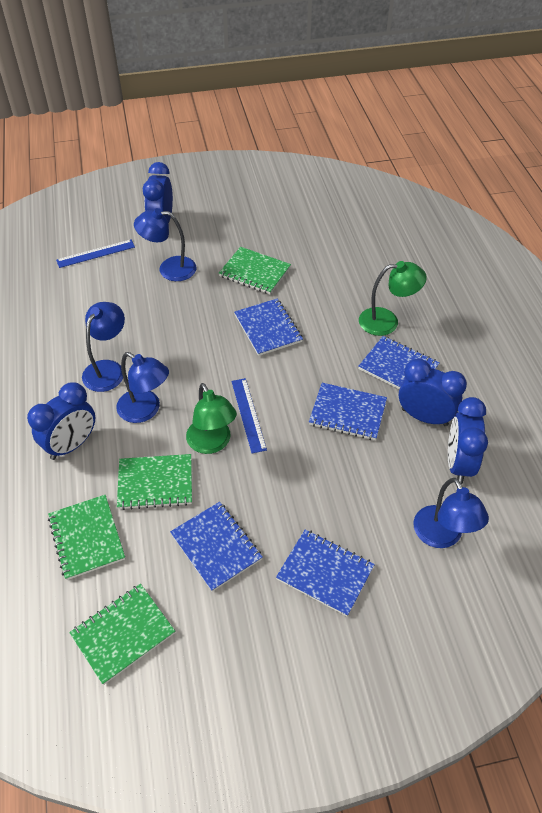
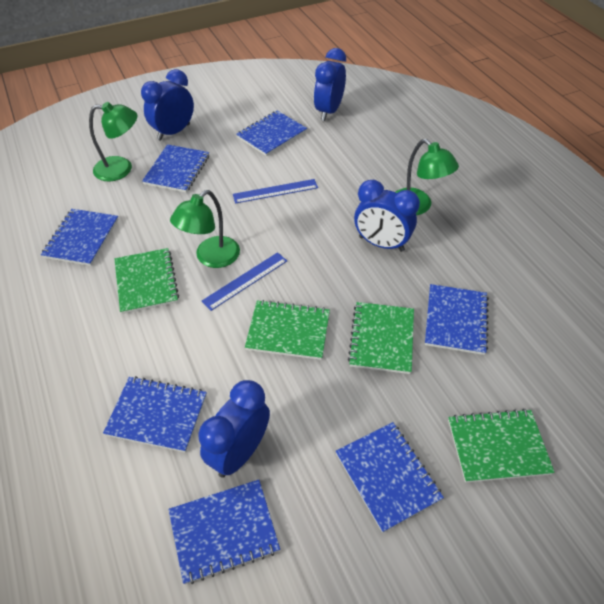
blue lamp: [82,302,125,392] [116,352,169,423] [134,208,196,281] [414,478,489,548] = 4 -> none = 0
blue notebook: [170,502,263,592] [234,298,303,356] [276,529,375,616] [309,383,387,440] [358,336,440,389] = 5 -> [41,209,119,266] [103,376,207,453] [142,144,209,193] [169,480,280,584] [236,111,307,156] [335,422,444,533] [425,284,489,355] = 7
green lamp: [186,383,237,454] [359,261,427,336] = 2 -> [89,102,137,182] [170,190,240,268] [396,139,459,215] = 3

